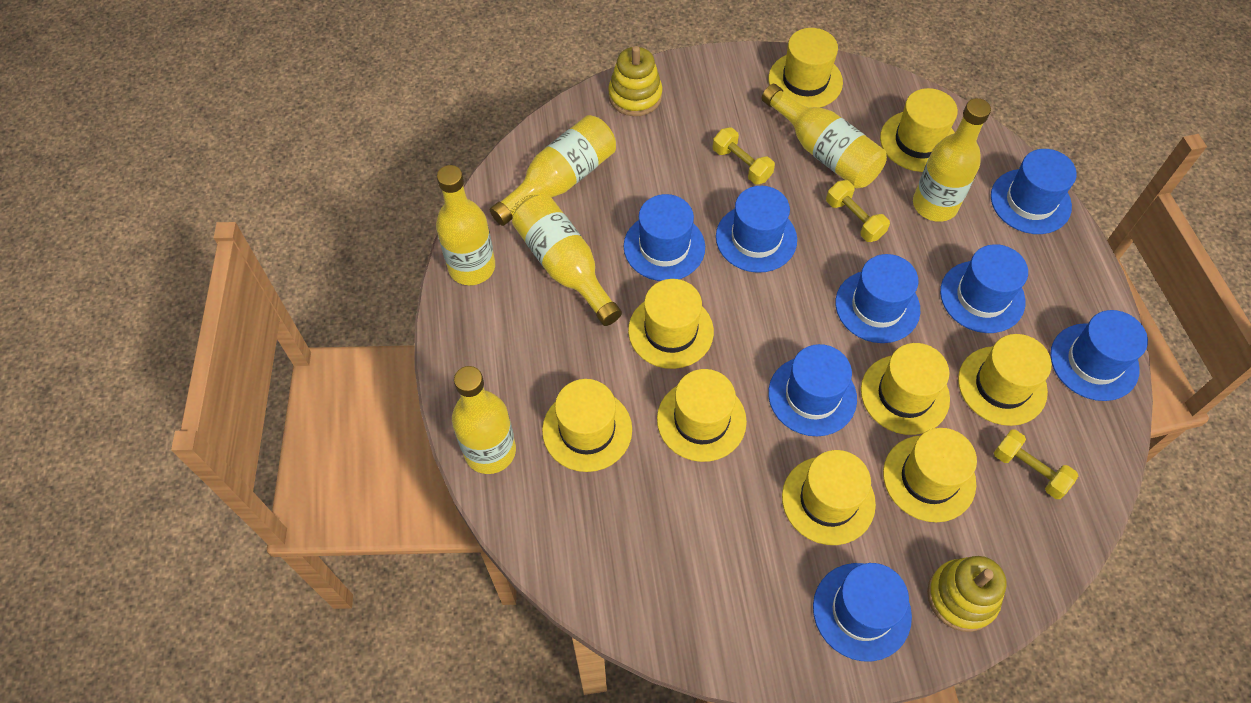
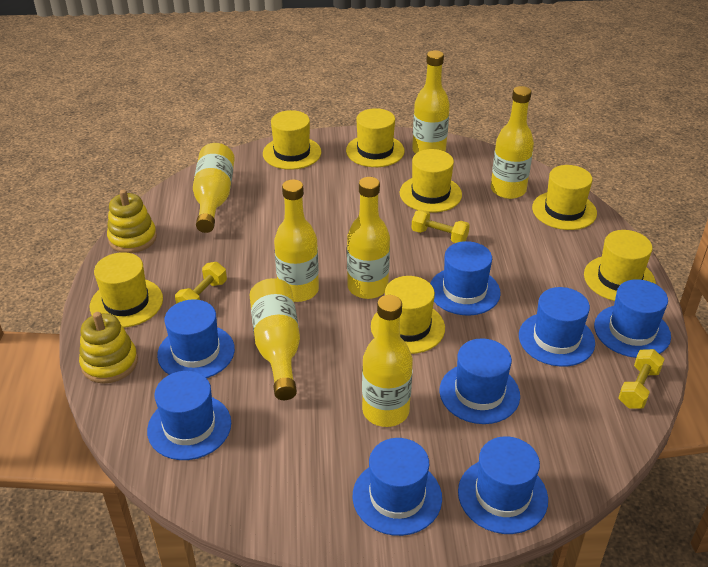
yellow bottle: [436,165,495,285] [452,366,516,474] [490,115,616,226] [512,195,622,326] [761,84,887,188] [913,98,991,222] = 6 -> [193,143,235,233] [250,278,300,400] [274,179,319,302] [347,177,390,299] [362,295,413,427] [412,50,450,154] [491,86,534,199] = 7
yellow hat: [542,379,632,472] [628,279,714,369] [657,369,747,462] [768,28,843,108] [782,450,876,545] [861,343,950,435] [880,88,958,172] [883,428,977,522] [958,334,1052,426] = 9 -> [90,252,163,328] [263,110,321,170] [346,108,404,167] [371,276,445,354] [400,149,462,213] [532,165,597,230] [584,230,656,301] = 7

